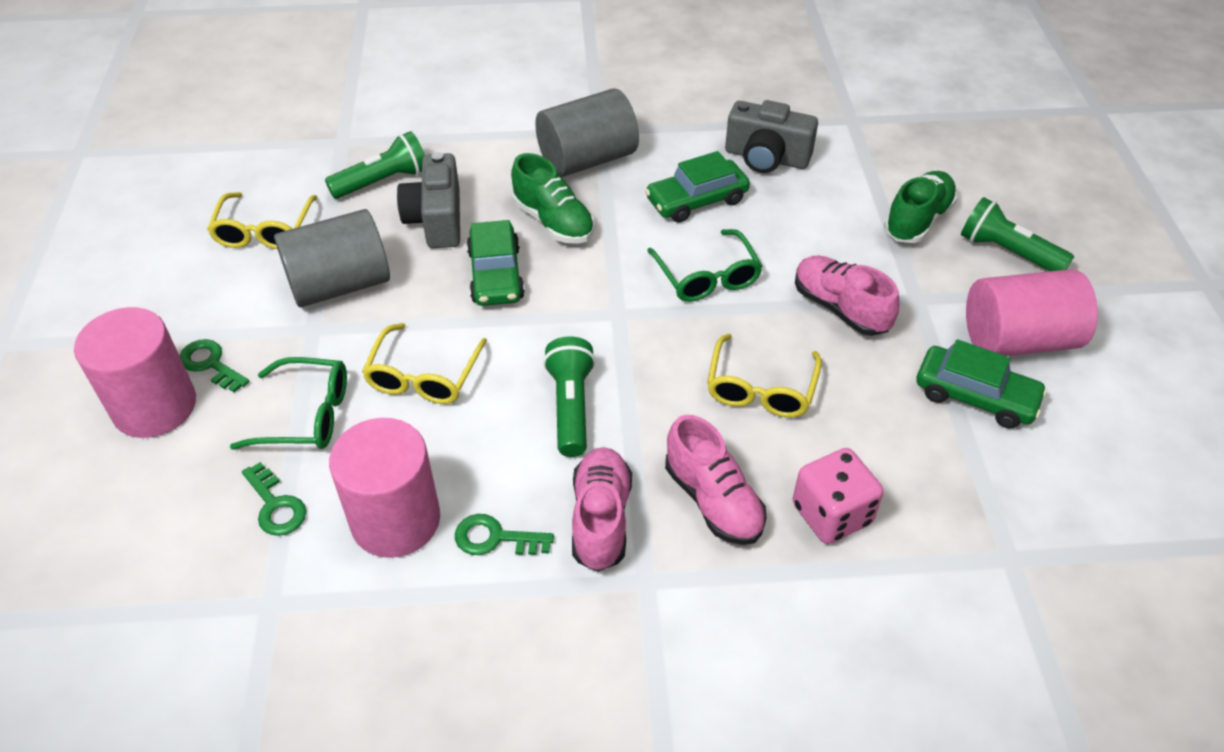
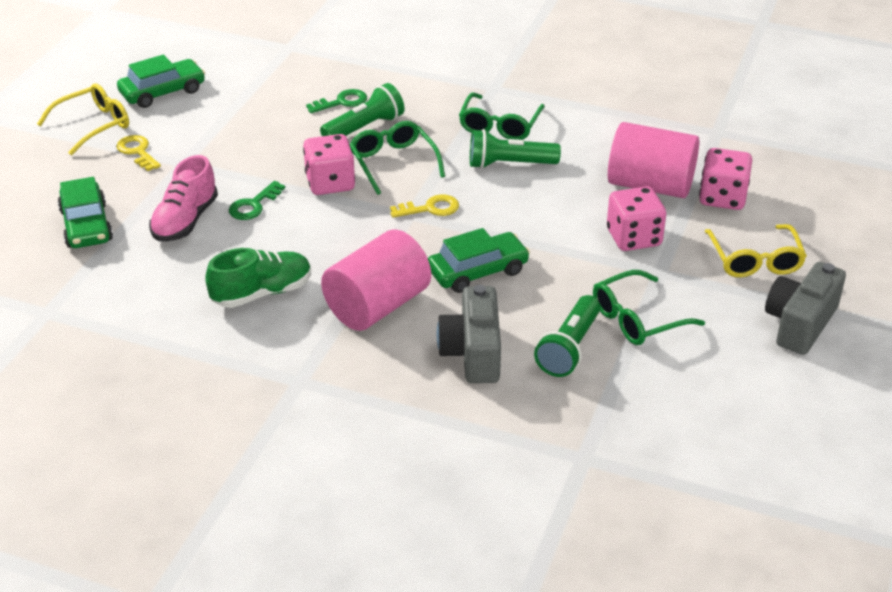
green glasses: [230,357,347,450] [647,229,763,302] = 2 -> [350,121,445,195] [459,92,545,140] [593,270,705,345] = 3
green key: [179,339,249,392] [242,462,306,536] [455,514,554,555] = 3 -> [229,181,285,220] [306,89,367,113] = 2
green shoe: [511,153,595,244] [884,171,957,243] = 2 -> [205,248,311,308] = 1
grey cylinder: [274,209,390,307] [535,88,639,177] = 2 -> none = 0
pink cylinder: [74,307,196,438] [329,418,440,558] [966,269,1098,356] = 3 -> [321,229,431,331] [608,122,699,198] = 2
pink dice: [793,448,884,544] = 1 -> [303,134,355,195] [607,186,666,251] [699,148,752,210] = 3
pink shoe: [572,447,632,572] [665,415,767,545] [795,256,899,336] = 3 -> [149,155,218,241] = 1
yellow glasses: [207,192,318,249] [362,323,487,404] [707,334,822,418] = 3 -> [37,84,129,155] [705,224,807,277] = 2
yellow key: none = 0 -> [116,135,161,171] [390,194,459,218] = 2

